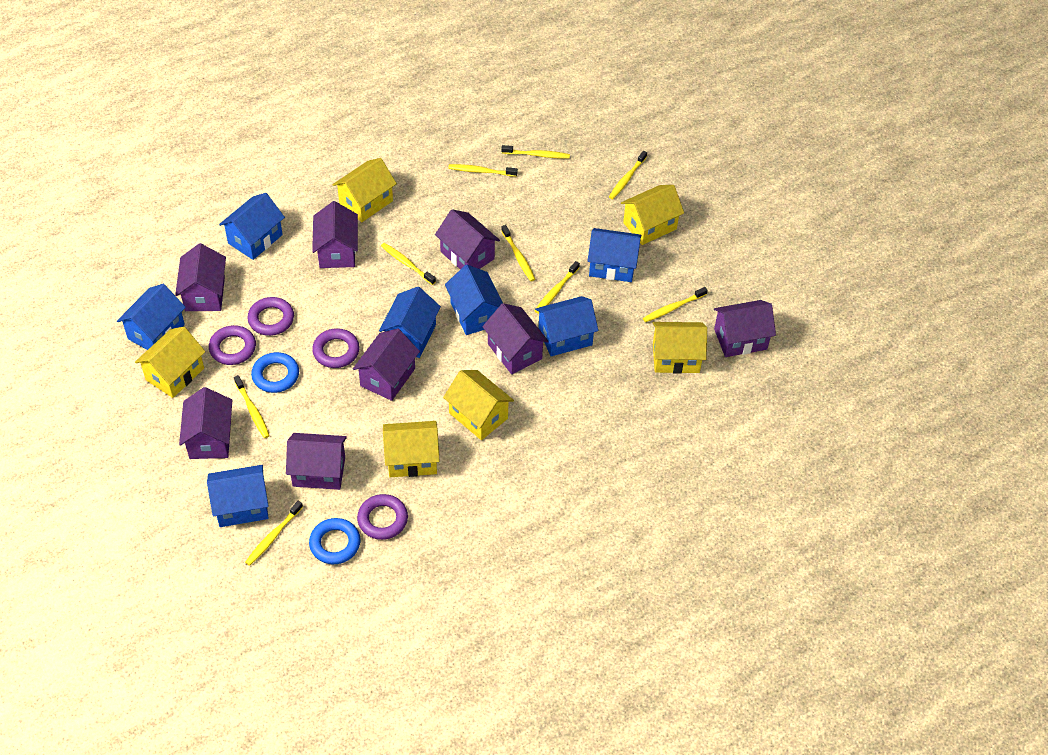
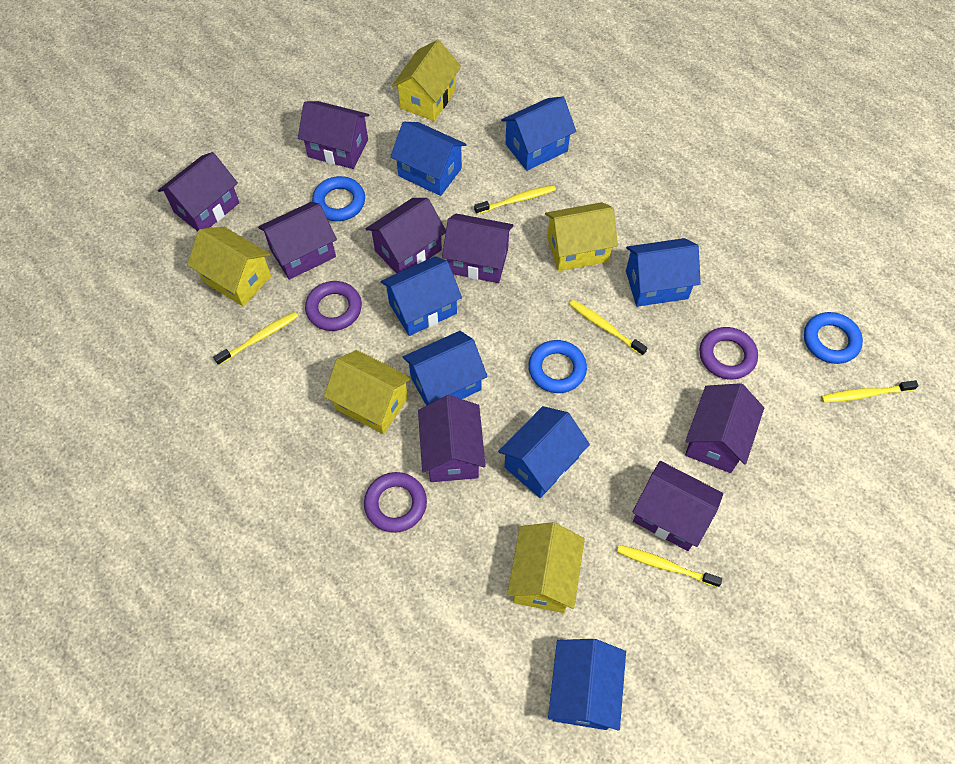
blue ring: [251,352,299,393] [309,518,360,564] = 2 -> [312,176,365,221] [528,340,587,393] [804,312,863,364] = 3
purple ring: [209,325,256,365] [248,297,294,336] [312,328,359,368] [357,494,408,540] = 4 -> [305,281,362,331] [364,472,427,533] [700,327,758,380] = 3
yellow house: [135,327,206,398] [333,158,397,222] [383,421,440,477] [443,370,514,440] [621,185,684,245] [653,322,707,374] = 6 -> [187,227,271,307] [324,350,412,434] [392,40,461,121] [507,522,585,613] [545,202,618,271] = 5
yellow toothbrush: [234,375,270,438] [245,501,303,566] [381,243,436,285] [448,164,518,177] [501,145,570,159] [501,225,535,281] [534,261,580,314] [609,151,647,199] [643,287,708,322] = 9 -> [213,312,298,365] [474,185,556,214] [569,299,647,356] [617,545,722,588] [821,380,919,403] = 5

